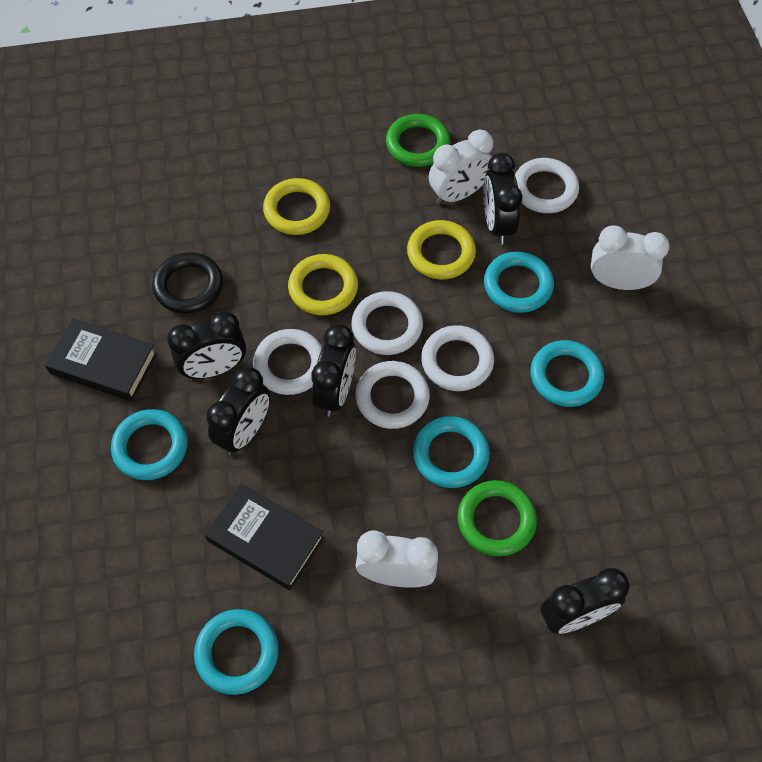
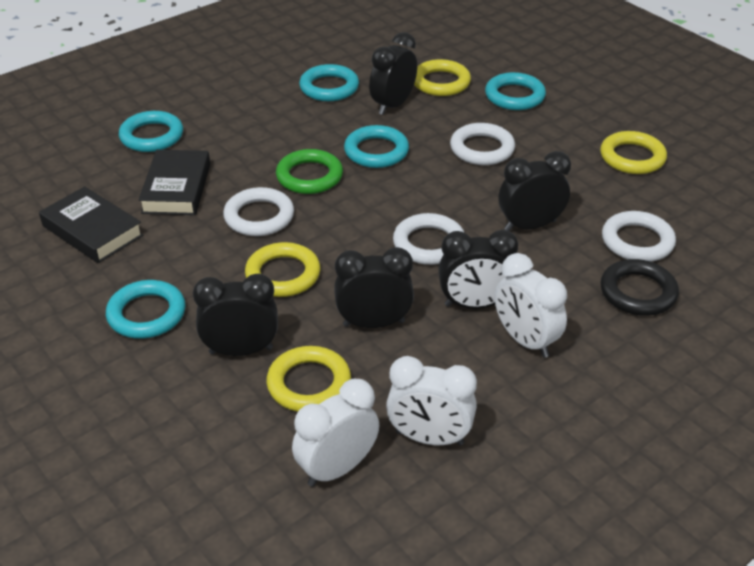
green ring: [386,114,450,167] [458,480,537,556] = 2 -> [276,149,343,194] = 1
white ring: [253,329,322,395] [351,291,423,355] [355,361,430,429] [421,325,494,391] [515,158,579,213] = 5 -> [223,187,294,236] [393,213,464,265] [450,123,515,165] [602,211,676,262] = 4
yellow ring: [263,178,330,235] [288,254,358,315] [407,220,476,279] = 3 -> [245,242,320,297] [266,346,351,412] [414,59,471,96] [600,131,667,174] = 4

